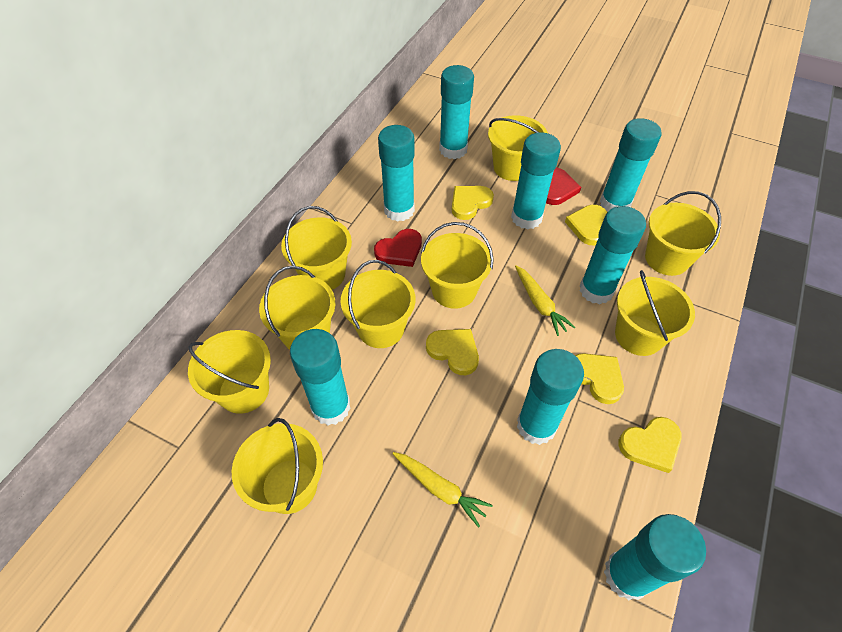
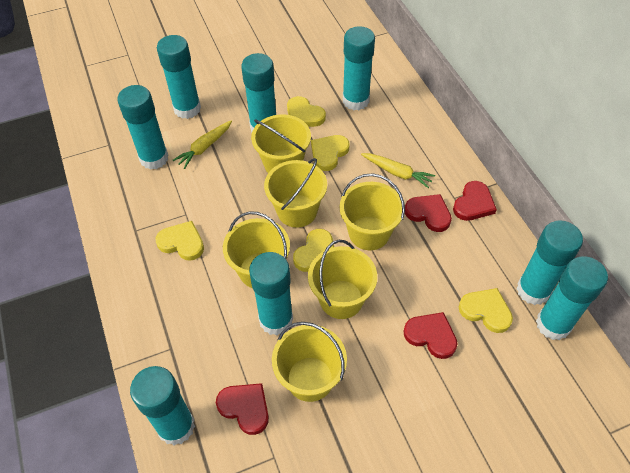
red heart: [374,229,422,267] [546,168,581,205] = 2 -> [216,383,269,435] [403,312,457,359] [405,194,452,232] [453,181,497,221] = 4
yellow bucket: [188,330,271,414] [232,418,323,514] [259,266,335,350] [281,206,352,290] [340,260,415,348] [421,222,494,309] [488,115,548,181] [615,270,695,356] [645,191,721,276] = 9 -> [223,211,290,288] [251,114,311,173] [264,158,327,228] [272,322,347,402] [308,240,377,319] [340,174,405,250] = 6

